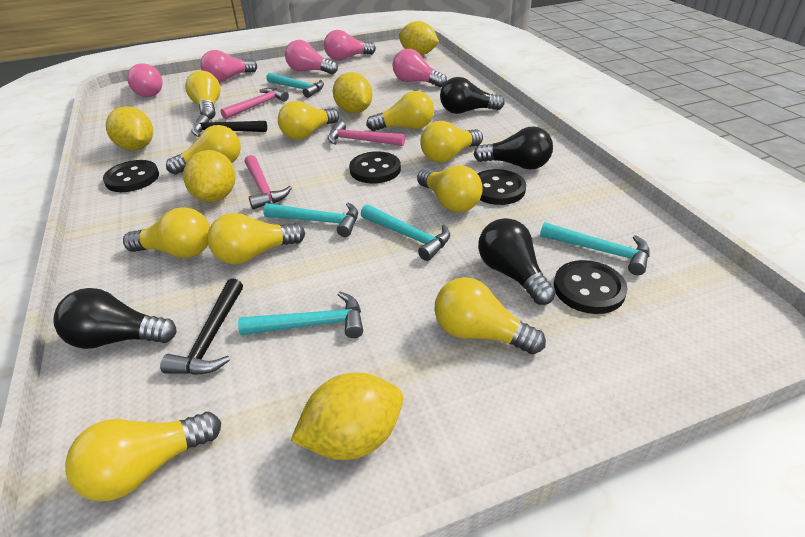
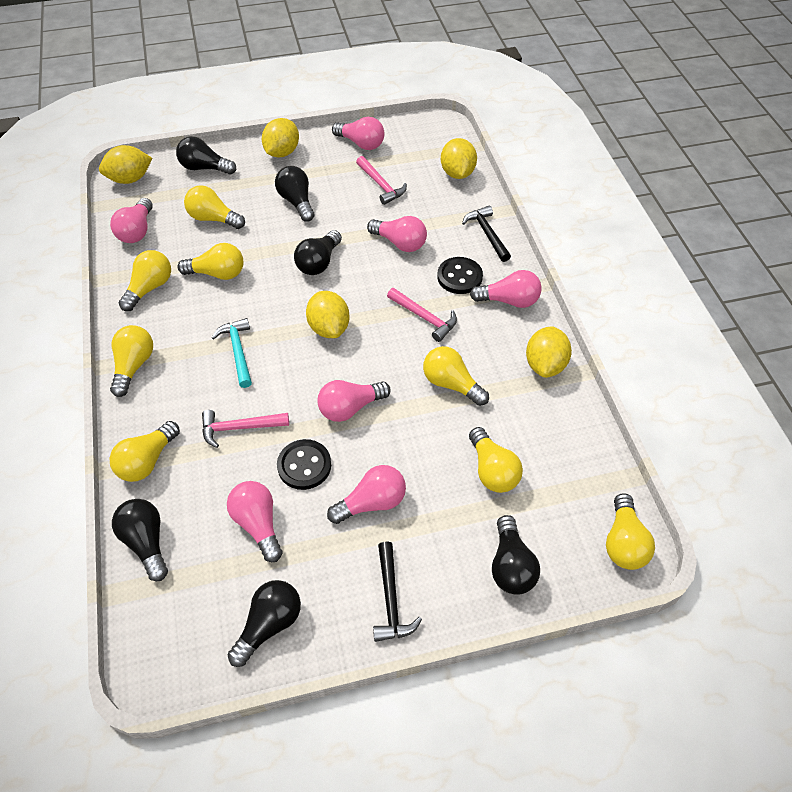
black button: [103,160,159,192] [349,151,401,184] [478,169,526,205] [554,260,628,314] = 4 -> [277,439,331,490] [437,257,483,294] = 2
black light bulb: [53,288,177,349] [440,77,505,114] [474,126,553,170] [478,218,556,305] = 4 -> [112,499,168,581] [176,136,236,175] [228,580,301,667] [275,166,315,222] [294,230,342,275] [492,515,540,595] = 6
pink light bulb: [127,63,163,97] [200,50,257,82] [285,40,338,74] [324,30,376,61] [393,49,447,87] = 5 -> [110,198,153,243] [227,481,282,562] [318,380,391,422] [327,465,406,524] [332,117,385,150] [367,216,427,252] [470,270,542,308] = 7
turquoise hammer: [238,292,363,338] [263,202,358,237] [266,73,324,98] [361,204,450,261] [540,222,650,275] = 5 -> [212,318,252,388] = 1
yellow light bulb: [65,412,221,501] [123,207,210,258] [166,125,241,175] [185,71,221,120] [207,213,305,264] [278,101,339,140] [366,91,434,131] [417,165,483,212] [420,121,483,163] [435,277,546,355] = 10 -> [109,421,180,482] [110,325,153,397] [119,250,171,311] [177,243,243,280] [184,185,245,229] [423,346,489,406] [469,427,523,493] [606,493,655,570] = 8

